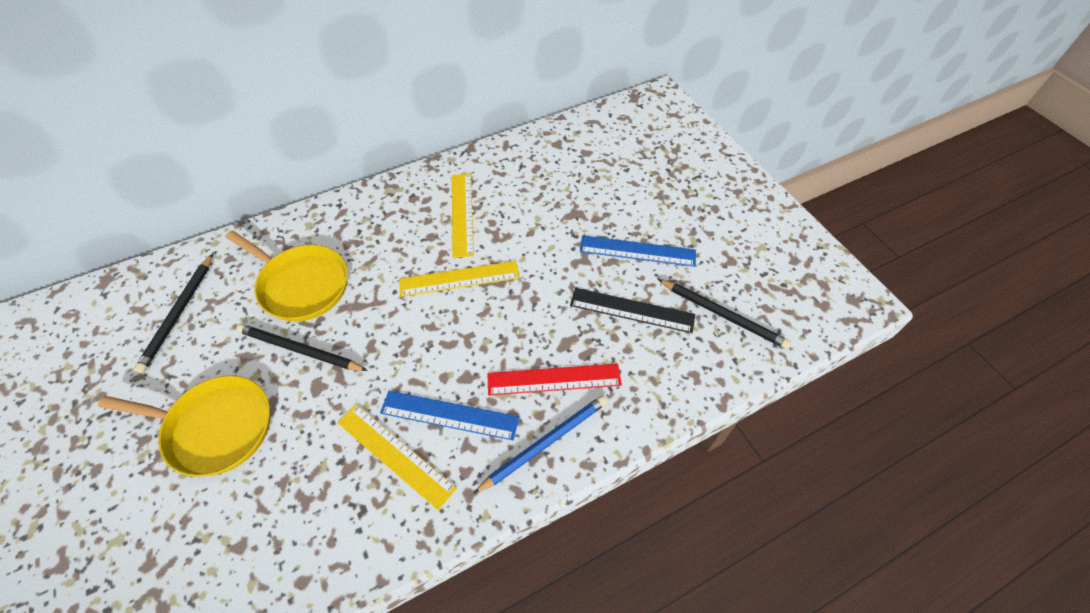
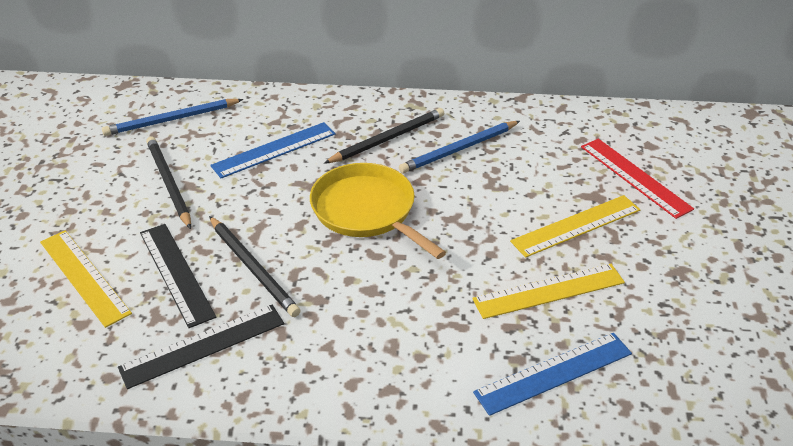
black ruler: [570,288,695,333] = 1 -> [118,305,284,389] [140,224,216,328] = 2
blue pencil: [473,395,607,494] = 1 -> [102,99,243,136] [399,121,520,174] = 2
yellow pan: [98,375,270,477] [226,231,348,321] = 2 -> [310,163,446,259] = 1

